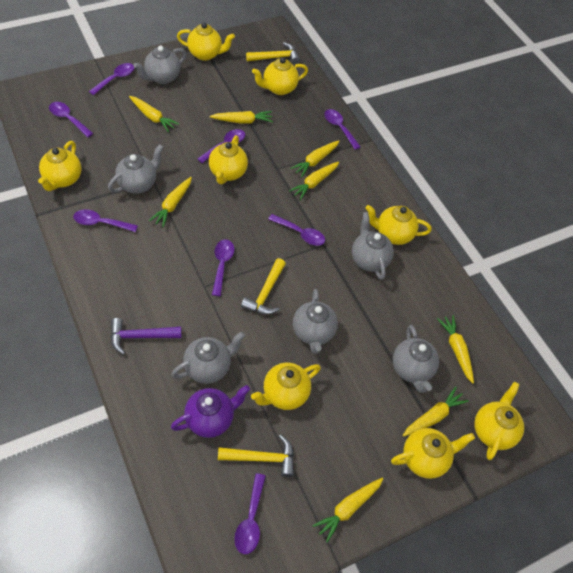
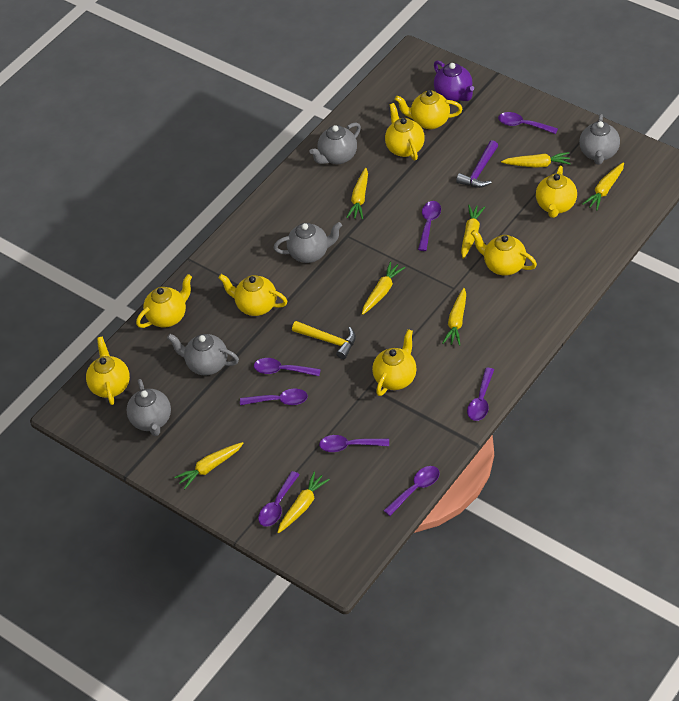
grey teapot: [108,144,164,194] [133,46,186,84] [171,331,245,384] [293,289,338,354] [352,212,394,280] [393,325,439,393] = 6 -> [126,379,171,436] [167,334,239,376] [274,222,342,263] [309,122,361,164] [579,114,620,165] = 5
yellow hammer: [218,434,294,477] [241,258,286,315] [246,42,300,64] = 3 -> [292,321,356,359] = 1

